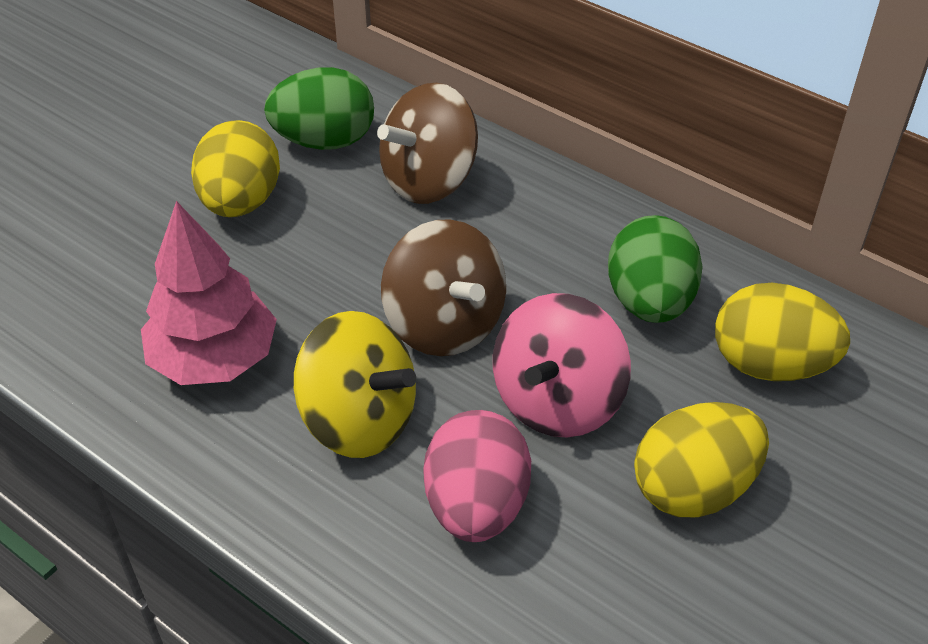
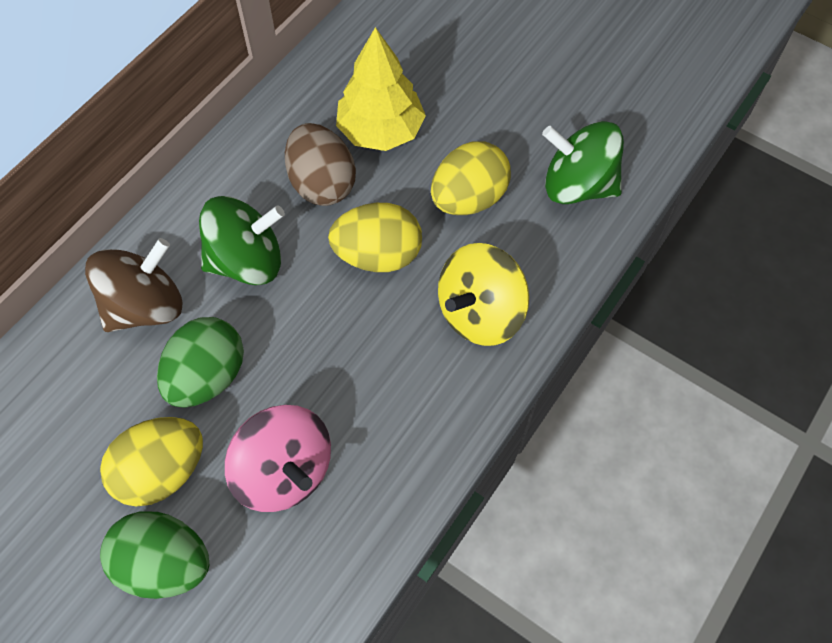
brown egg: none = 0 -> [285,123,356,206] = 1
brown spinning top: [377,83,478,204] [381,219,506,356] = 2 -> [85,238,182,332] = 1
green spinning top: none = 0 -> [199,196,285,285] [542,121,624,204] = 2
pink egg: [423,410,531,542] = 1 -> none = 0
pink tree: [141,201,277,385] = 1 -> none = 0
yellow tree: none = 0 -> [336,27,426,151] = 1

